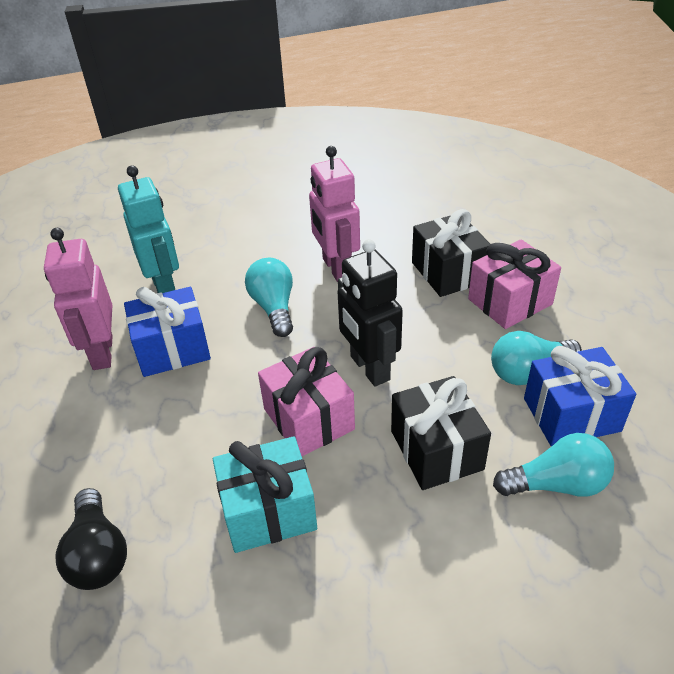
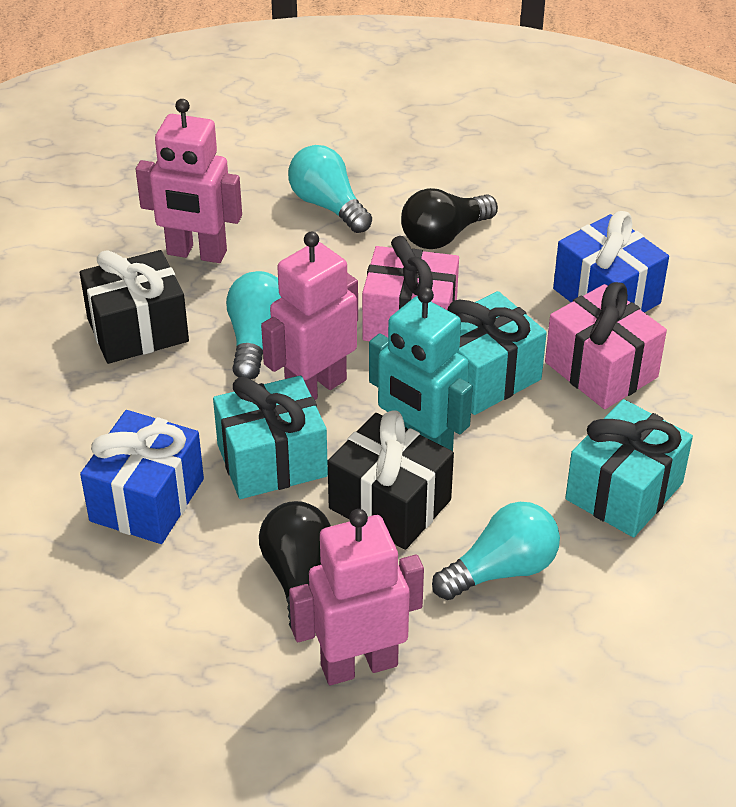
black light bulb: [55,488,127,590] = 1 -> [259,501,331,628] [401,188,498,249] = 2
black robot: [337,239,403,386] = 1 -> none = 0
pink robot: [44,228,113,370] [309,146,360,282] = 2 -> [136,99,242,263] [261,232,358,400] [289,509,424,685] = 3
turquoise gift: [213,436,317,553] = 1 -> [213,375,328,499] [448,291,547,415] [565,399,693,537] = 3

